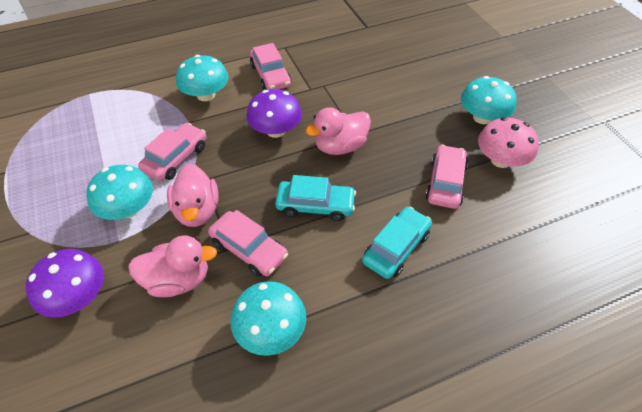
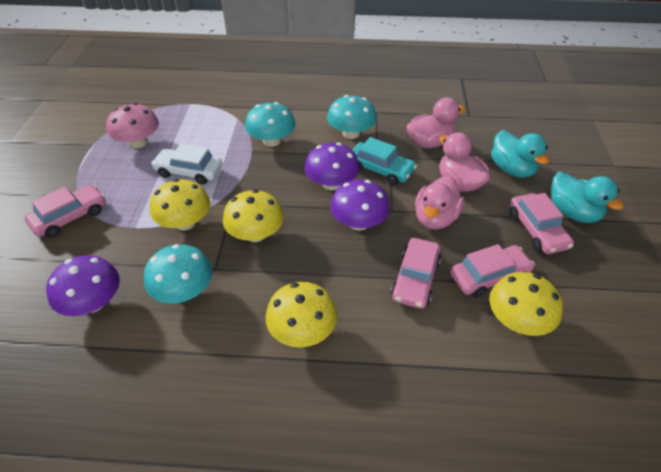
purple mushroom: [26,249,104,317] [246,89,302,138] = 2 -> [46,255,120,316] [305,142,360,190] [330,180,390,230] = 3
turquoise car: [275,175,356,221] [362,206,432,279] = 2 -> [352,137,417,185] = 1
turquoise duck: none = 0 -> [491,130,549,178] [551,172,624,223] = 2
turquoise mushroom: [86,165,153,220] [176,55,228,101] [231,281,306,356] [461,76,517,124] = 4 -> [144,244,213,303] [245,102,296,147] [327,95,377,139] = 3
white car: none = 0 -> [151,144,223,185] = 1
yellow mushroom: none = 0 -> [150,179,211,230] [223,190,284,242] [265,282,337,347] [489,272,563,336] = 4

